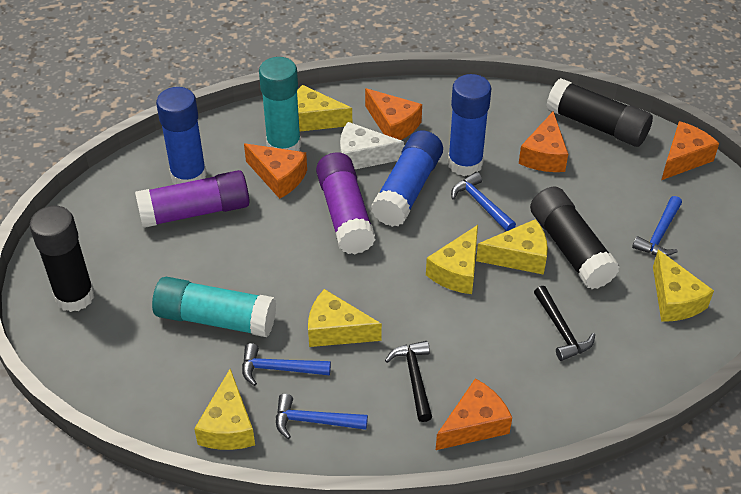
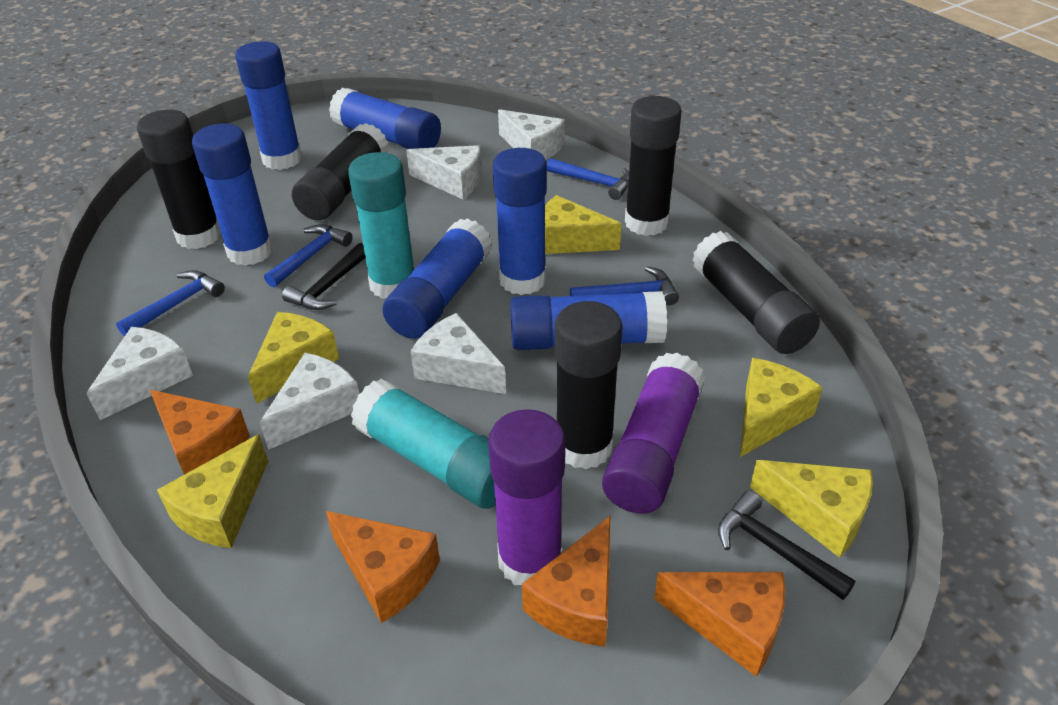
black glue stick: [30,206,95,312] [530,186,620,289] [546,78,653,147] = 3 -> [137,110,221,249] [292,123,389,220] [555,301,623,469] [625,96,681,236] [692,231,820,354] = 5
blue glue stick: [156,87,207,184] [371,130,443,227] [448,74,491,176] = 3 -> [192,124,273,266] [235,41,302,170] [329,88,441,149] [382,218,492,339] [493,148,547,295] [510,291,667,350] = 6
orange cheese: [244,143,307,199] [365,88,422,140] [436,378,512,450] [519,111,568,172] [661,121,719,180] = 5 -> [150,390,250,475] [326,511,440,623] [522,516,610,647] [654,572,785,677] = 4
white cheese: [340,122,404,169] = 1 -> [86,327,193,420] [259,353,359,450] [406,145,482,199] [410,313,506,394] [498,109,565,160] = 5
yellow cheese: [194,369,255,450] [297,85,352,131] [308,289,382,347] [426,225,478,294] [476,219,548,275] [653,250,714,322] = 6 -> [157,434,268,548] [248,312,339,404] [545,195,621,254] [740,358,823,457] [750,460,873,558] = 5

